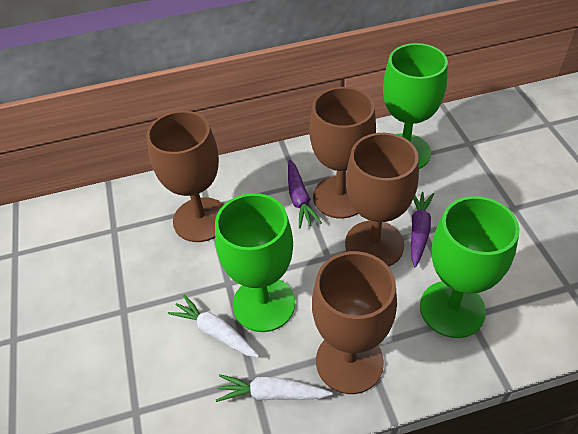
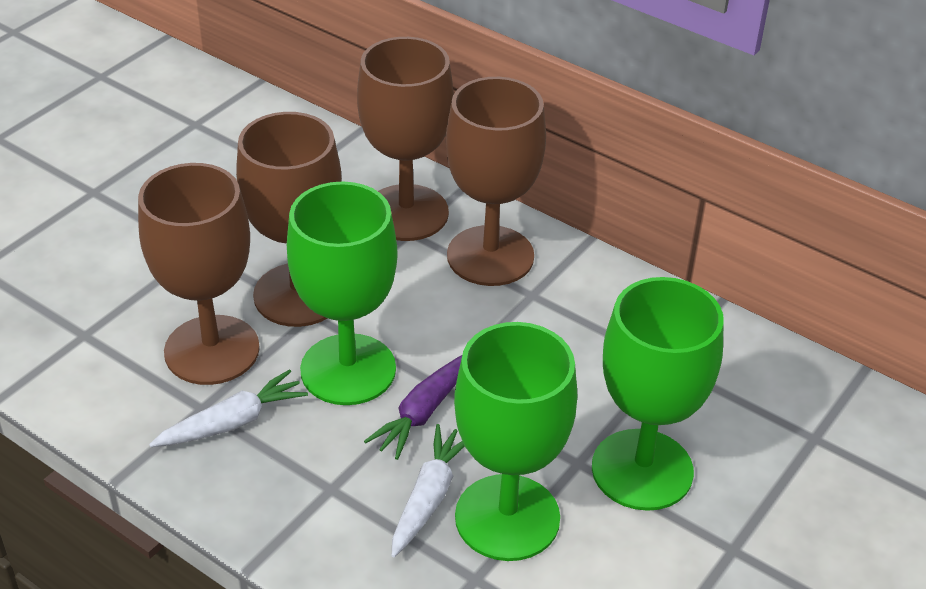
purple carrot: [288,160,322,228] [411,192,434,267] = 2 -> [364,355,462,460] = 1

